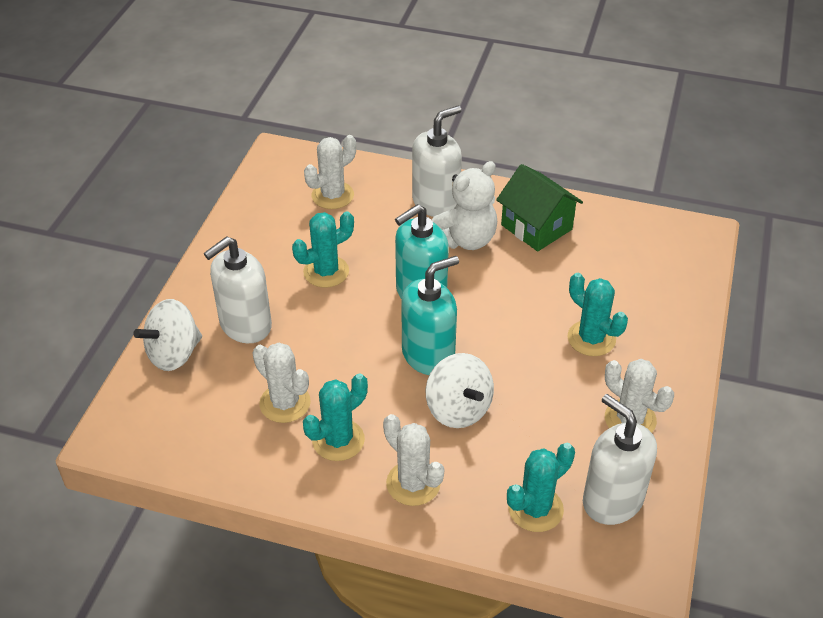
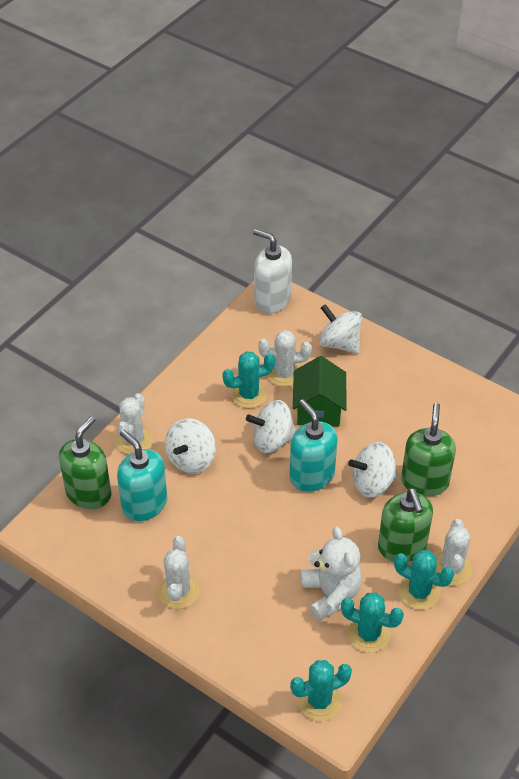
green soap dispenser: none = 0 -> [59,416,112,509] [378,488,433,562] [401,403,456,496] = 3
white soap dispenser: [204,236,272,343] [412,106,462,217] [583,394,657,525] = 3 -> [253,229,292,313] = 1
white spinning top: [133,299,202,371] [426,353,494,428] = 2 -> [165,418,216,474] [246,400,296,453] [319,304,362,354] [348,442,398,497] = 4

